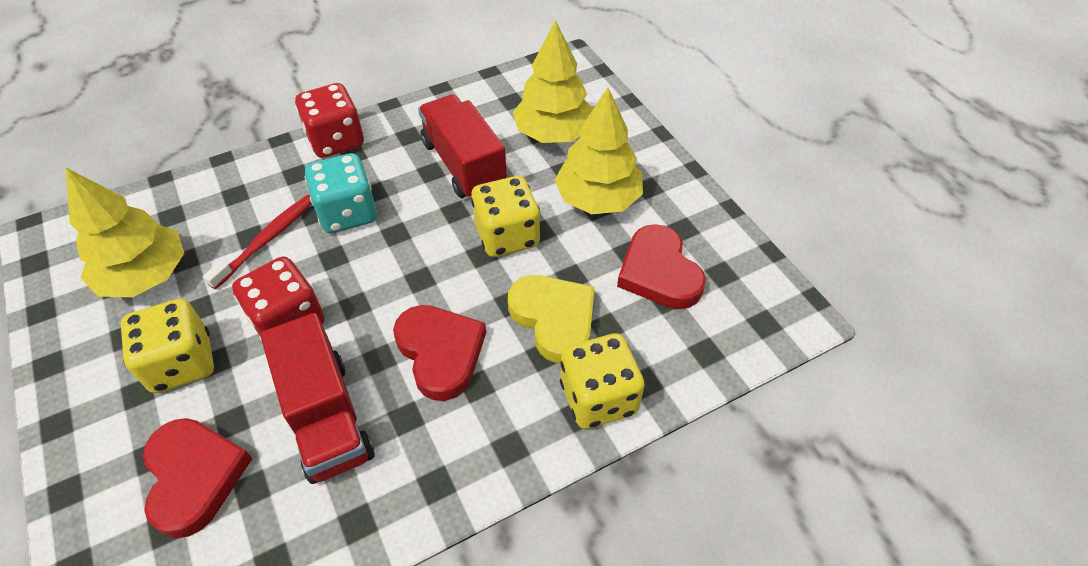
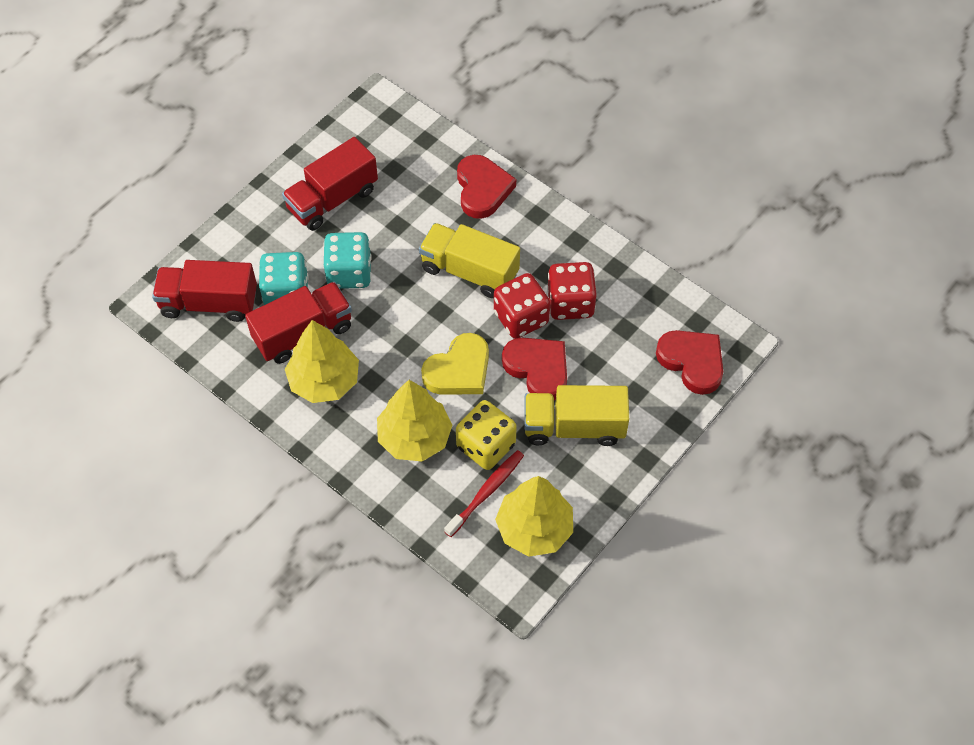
red truck: [260,313,375,484] [418,94,507,198] = 2 -> [152,260,257,322] [245,282,352,364] [282,137,378,231] = 3
turquoise dice: [305,153,377,233] = 1 -> [259,252,309,305] [324,232,372,289] = 2
yellow dice: [121,299,214,393] [471,176,540,257] [560,333,645,429] = 3 -> [456,400,517,470] = 1
yellow truck: none = 0 -> [419,223,520,298] [525,385,629,446] = 2

